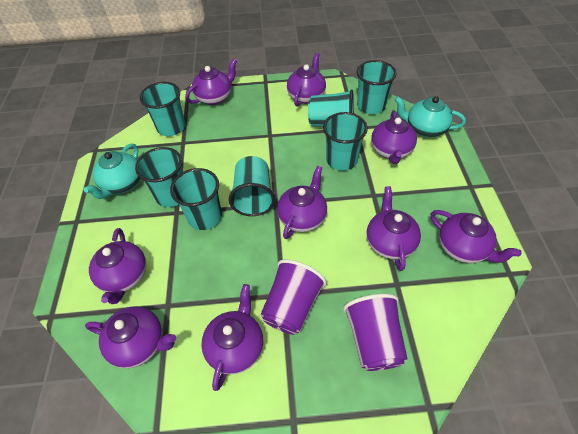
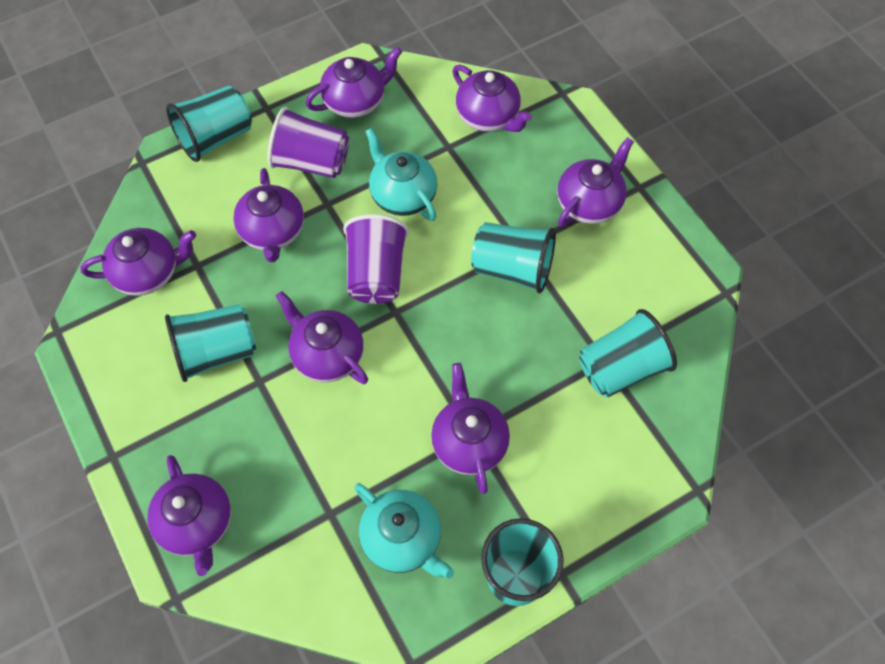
purple teapot: [85,306,176,368] [89,228,146,304] [185,58,237,105] [201,284,263,391] [277,166,327,239] [287,53,326,107] [367,186,421,271] [371,111,417,164] [431,210,522,263] = 9 -> [80,228,196,296] [147,455,231,576] [233,168,304,262] [276,291,368,384] [306,47,402,118] [431,363,510,494] [452,65,532,132] [557,137,634,227] = 8
turquoise cup: [135,147,183,207] [140,82,186,136] [170,168,222,230] [229,156,275,216] [308,89,354,127] [323,112,368,171] [357,60,397,114] = 7 -> [165,304,256,382] [166,86,252,162] [471,222,556,293] [481,518,564,606] [579,309,677,398] = 5

